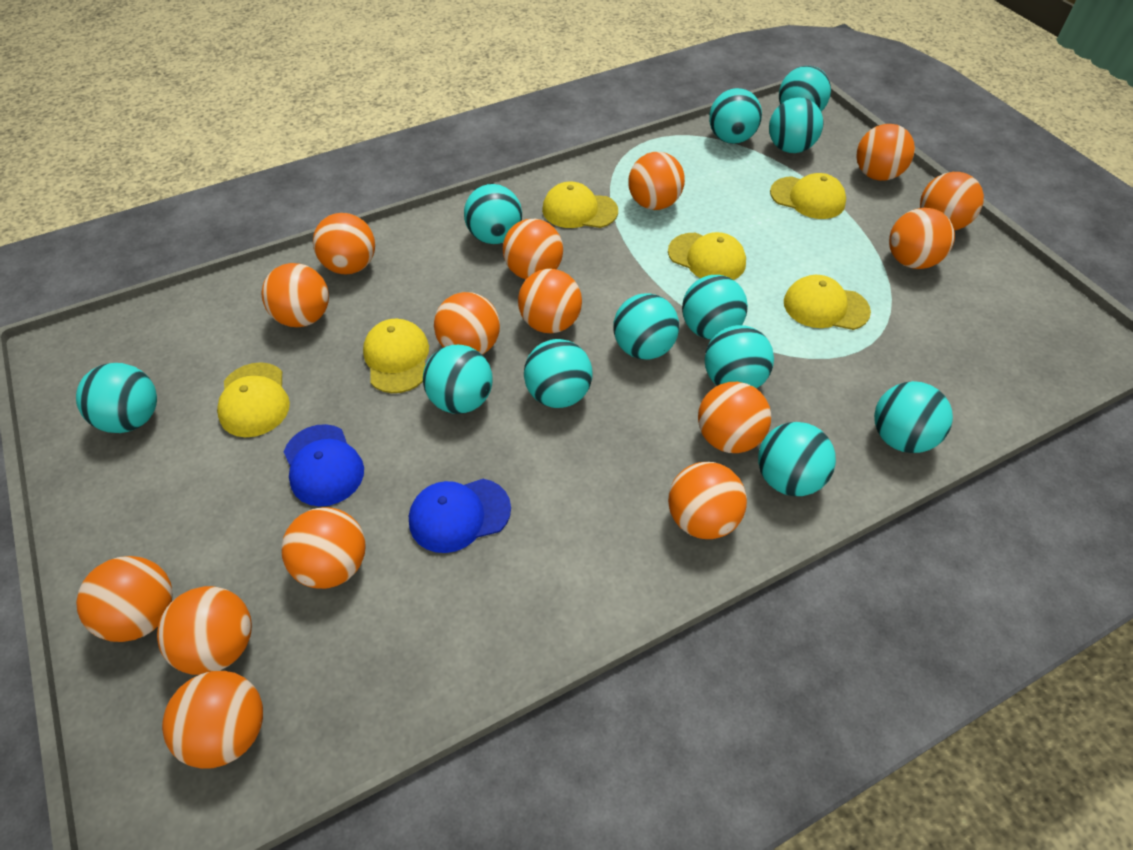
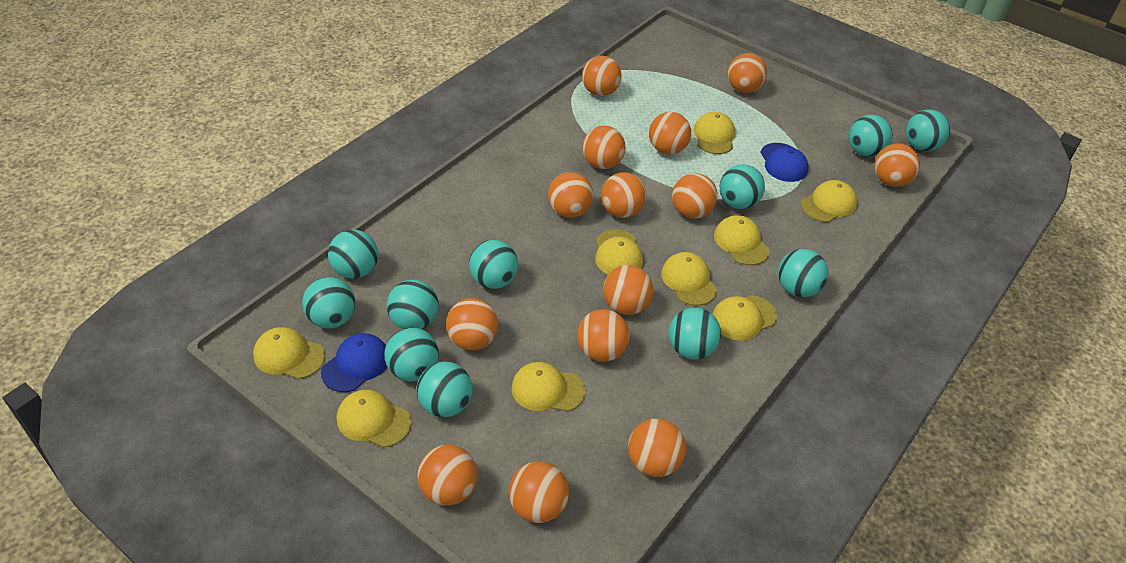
orange ball: [76,556,173,642] [157,586,252,675] [162,671,263,769] [262,263,329,327] [281,507,366,589] [313,213,375,275] [434,292,500,354] [503,219,563,279] [518,269,582,333] [628,152,685,210] [668,462,747,539] [698,382,771,453] [856,124,915,181] [889,208,955,269] [920,172,984,230] = 15 -> [417,445,478,506] [446,298,498,350] [509,461,569,523] [548,172,593,218] [577,309,630,362] [582,56,621,96] [582,126,625,169] [601,172,646,218] [603,265,653,315] [628,419,686,477] [649,112,691,155] [672,173,717,219] [727,53,767,93] [874,143,920,187] = 14
turquoise ball: [76,363,157,433] [423,345,493,414] [464,184,522,244] [524,339,592,408] [613,293,679,360] [682,275,748,340] [705,325,774,388] [709,88,762,144] [758,422,836,496] [769,97,823,153] [779,66,831,112] [874,381,953,453] = 12 -> [302,277,355,329] [328,230,378,279] [385,327,439,382] [387,280,439,329] [417,361,473,417] [469,240,518,289] [669,307,721,359] [720,164,765,209] [778,249,828,297] [848,115,893,157] [906,110,950,151] = 11
yellow cap: [217,362,290,437] [363,319,429,393] [542,182,618,228] [668,232,746,280] [770,173,846,219] [784,275,871,330] = 6 -> [253,327,325,379] [337,390,411,448] [511,362,585,411] [595,229,643,274] [661,252,717,306] [694,112,735,154] [712,295,777,341] [714,215,770,265] [801,180,857,222] = 9

